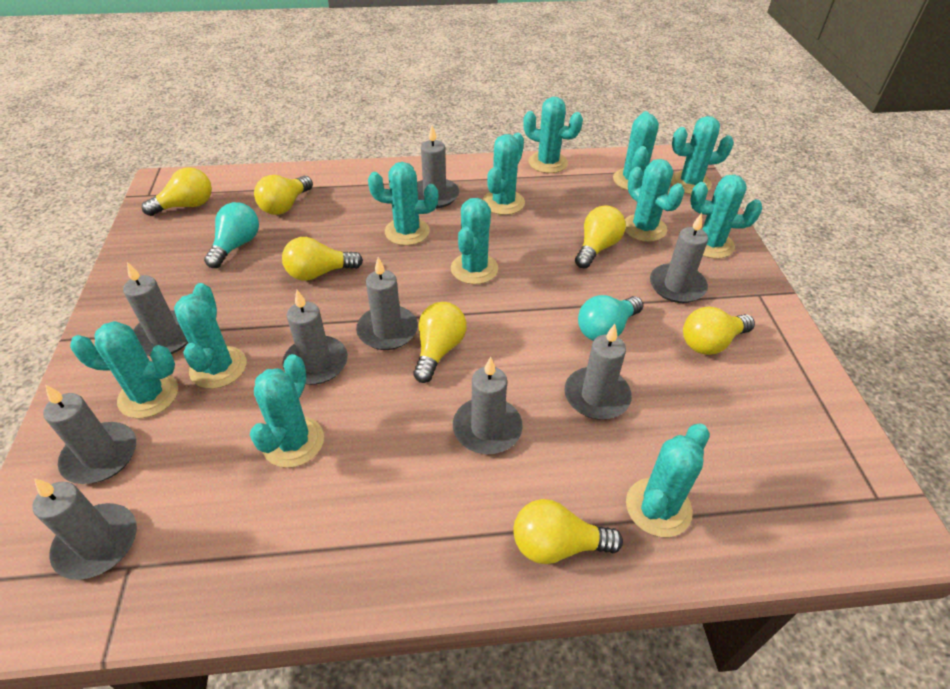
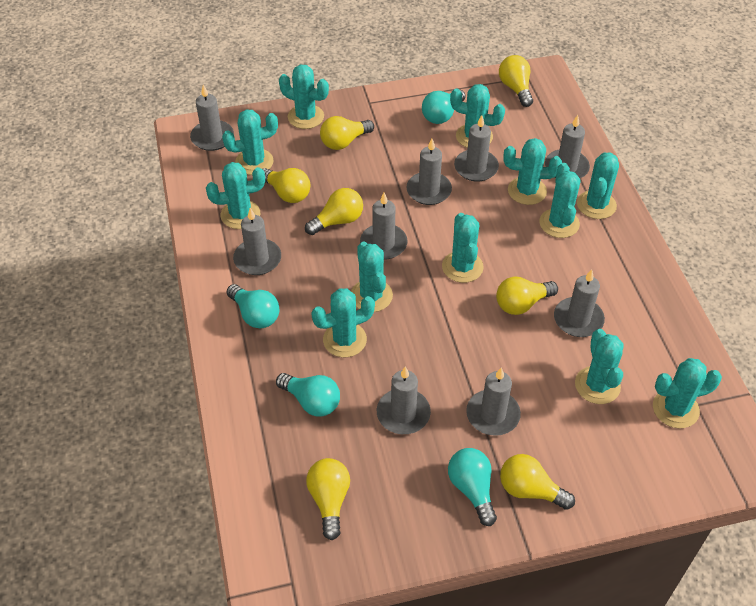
turquoise light bulb: [204,202,259,268] [578,295,643,341] = 2 -> [227,284,279,329] [276,373,340,417] [422,90,466,124] [448,448,497,526] = 4

